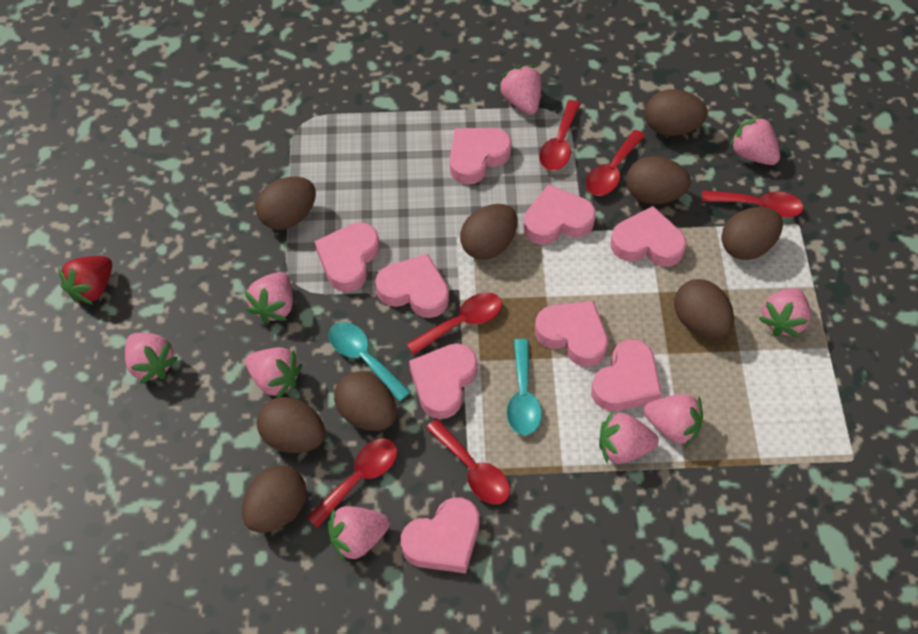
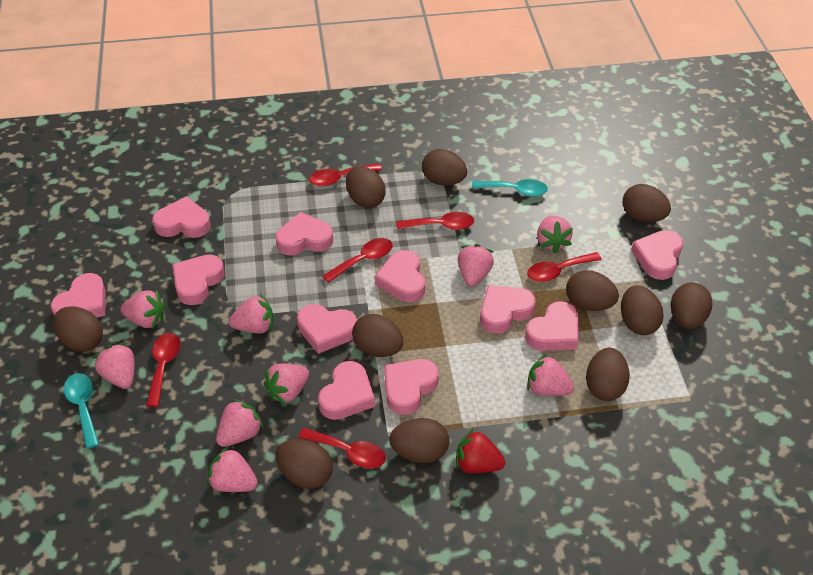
brown egg: [242,466,307,533] [255,177,316,230] [257,397,325,453] [334,371,397,431] [460,204,518,260] [626,156,691,204] [645,89,707,136] [674,279,734,338] [721,207,783,260] = 9 -> [53,306,103,352] [276,439,333,489] [346,166,386,208] [352,314,403,357] [389,418,449,463] [422,149,467,186] [566,270,619,311] [586,348,630,401] [621,285,664,335] [623,184,671,222] [671,282,713,329] = 11
pink heart: [315,222,380,292] [375,254,449,318] [401,497,479,573] [409,343,477,419] [450,128,512,185] [523,184,596,245] [535,301,608,367] [591,339,662,411] [610,206,687,267] = 9 -> [51,273,106,317] [152,196,211,238] [172,255,224,305] [276,212,333,255] [297,304,357,354] [318,361,375,420] [375,250,425,302] [384,359,439,415] [480,285,536,333] [525,301,579,351] [631,230,683,280] = 11

